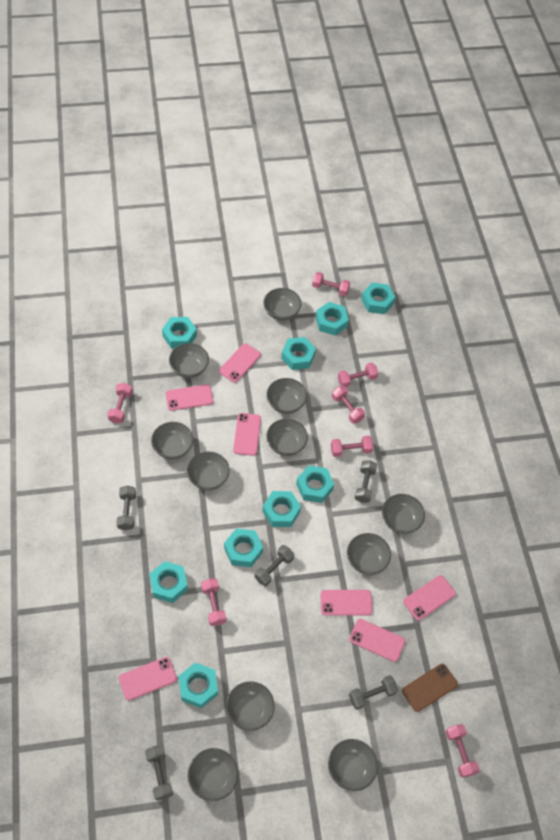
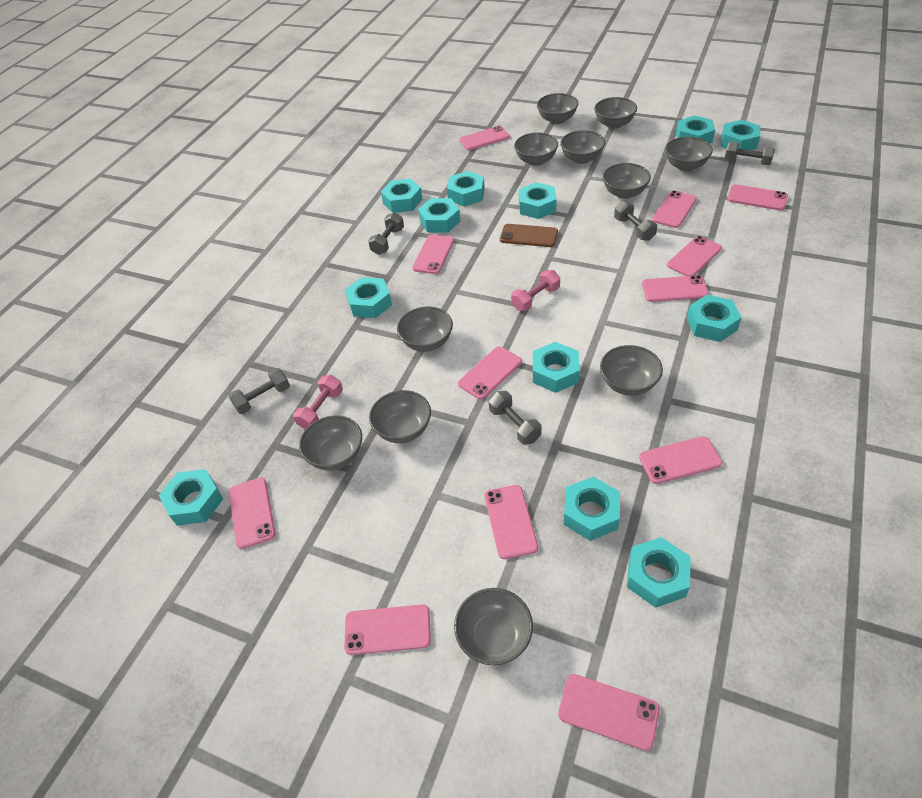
pink dumbbell: [107,383,132,423] [201,579,226,626] [312,272,350,296] [331,436,373,457] [332,386,365,424] [338,363,378,387] [446,724,480,778] = 7 -> [293,375,343,430] [511,270,560,311] = 2
pink phone: [119,657,177,701] [165,384,213,411] [219,343,261,383] [233,413,261,456] [320,590,373,616] [349,619,405,662] [403,575,456,620] = 7 -> [229,477,275,549] [344,604,431,655] [412,235,454,274] [458,346,522,399] [459,126,510,150] [484,485,538,559] [558,674,660,751] [639,436,722,484] [642,275,709,302] [652,190,697,228] [667,236,722,276] [727,184,788,211] = 12
turquoise nut: [149,561,188,603] [162,317,197,348] [179,662,218,708] [224,529,263,567] [262,491,301,527] [281,337,316,370] [296,466,334,503] [316,302,349,336] [361,282,396,314] = 9 -> [159,469,223,526] [345,277,392,318] [381,179,423,213] [418,198,461,233] [447,171,485,206] [519,182,557,219] [533,342,579,393] [564,477,620,541] [627,537,691,608] [676,115,715,144] [687,295,742,342] [721,120,760,150] = 12

